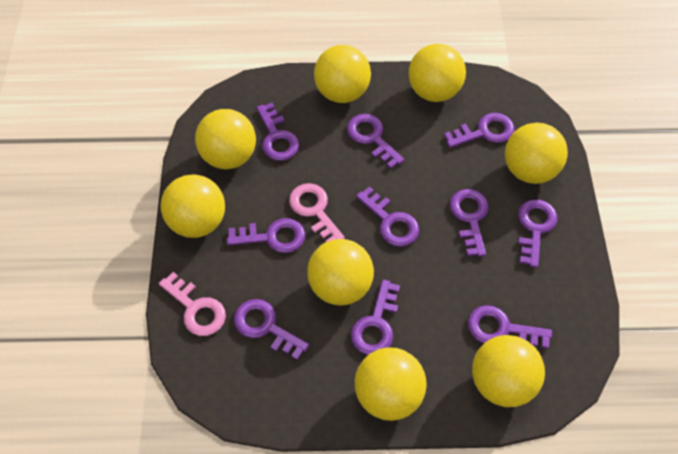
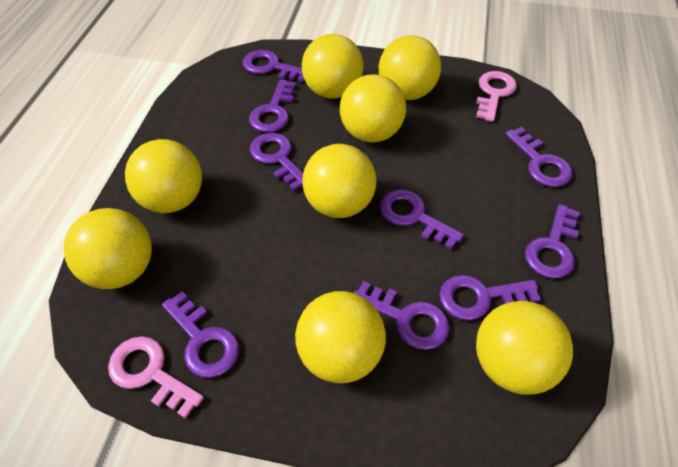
purple key: [227,218,305,253] [234,299,309,360] [257,103,299,161] [347,114,404,169] [351,279,400,355] [356,186,419,247] [444,113,514,148] [450,189,489,257] [468,305,552,348] [518,199,558,268] = 10 -> [162,291,239,378] [243,50,304,82] [249,79,296,133] [250,132,303,191] [354,281,450,350] [380,189,464,249] [439,275,541,320] [506,127,573,187] [525,204,580,279] = 9

